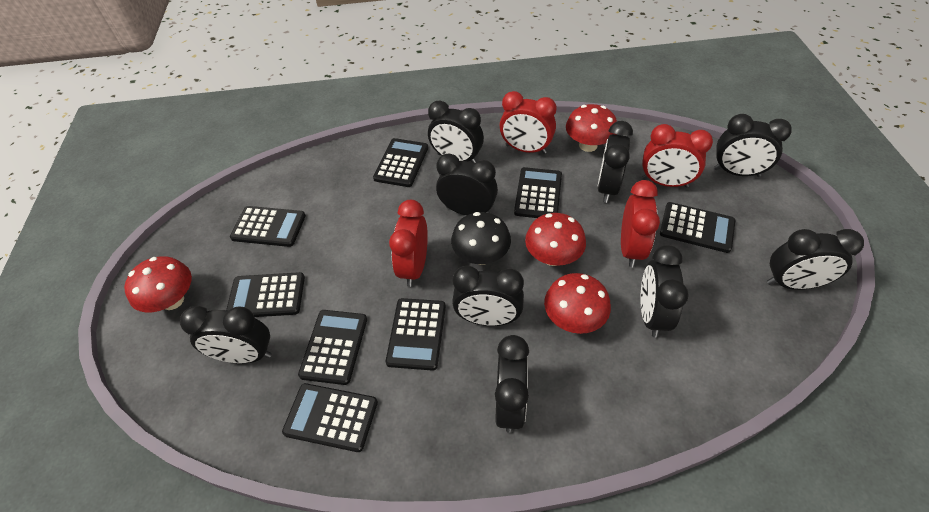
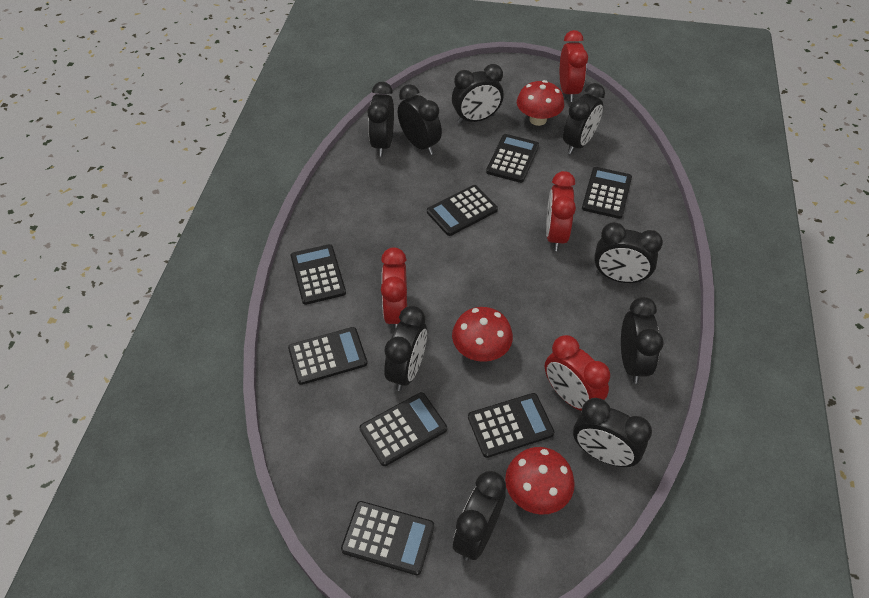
black mushroom: [451,212,511,265] = 1 -> none = 0
red mushroom: [124,256,192,312] [525,213,586,266] [544,273,611,334] [566,104,617,152] = 4 -> [452,307,513,362] [505,447,575,515] [517,80,564,126] = 3

